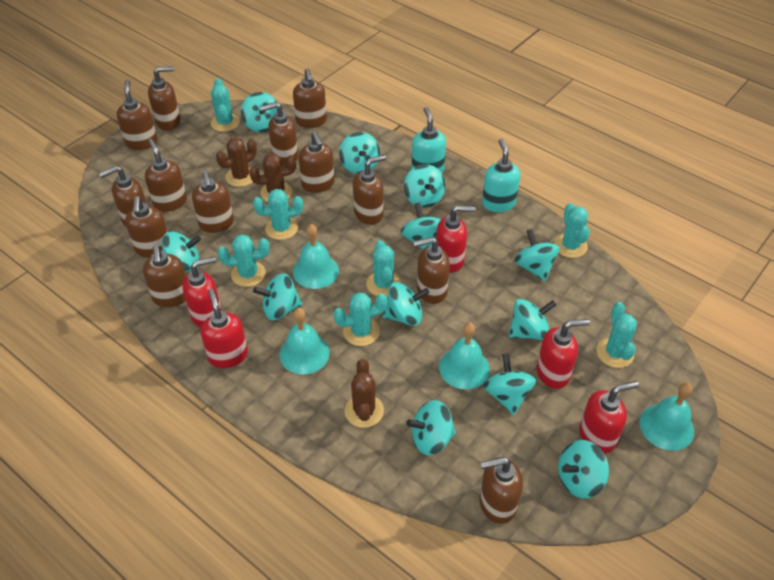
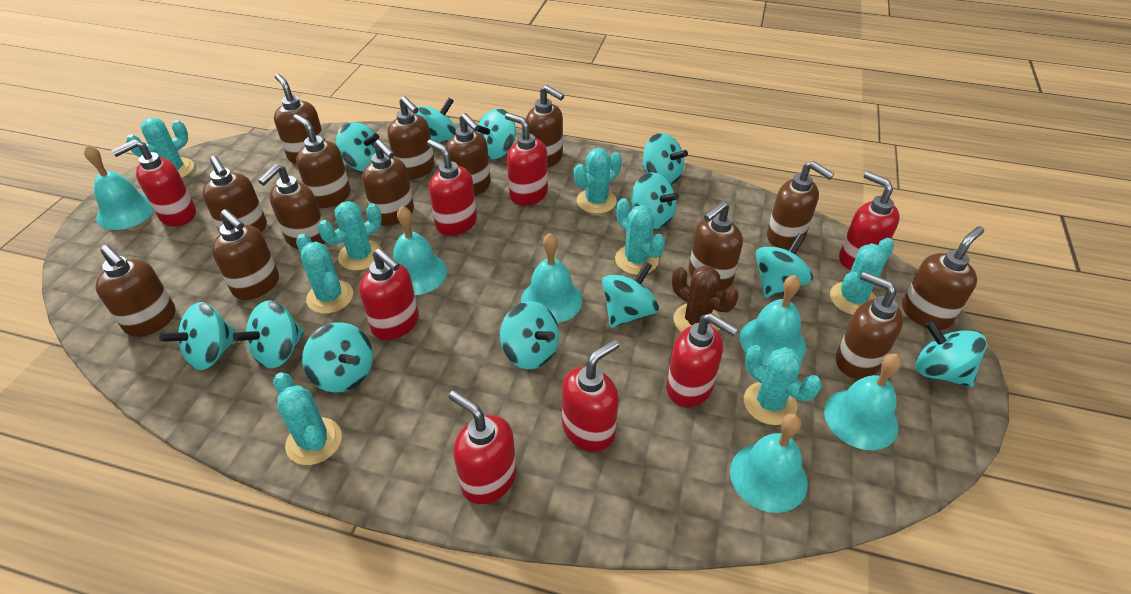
brown cactus: [216,137,257,187] [249,153,296,202] [345,359,384,428] = 3 -> [672,265,739,332] = 1
brown soap dispenser: [99,166,147,226] [117,79,158,150] [125,196,168,258] [143,245,186,307] [145,139,187,212] [148,66,181,131] [192,171,234,233] [260,102,298,166] [293,68,327,128] [299,131,335,193] [353,155,386,225] [413,237,450,304] [479,457,523,524] = 13 -> [95,245,176,337] [202,156,267,234] [212,209,279,300] [258,164,325,250] [274,74,325,164] [293,114,351,208] [362,139,414,226] [388,96,435,179] [446,113,491,196] [526,85,564,168] [689,201,743,291] [767,161,834,249] [836,272,903,379] [902,226,984,330] = 14
red soap dispenser: [183,256,222,328] [200,289,248,368] [436,205,476,272] [537,319,590,389] [579,381,639,454] = 5 -> [112,139,196,226] [359,248,419,340] [427,139,477,236] [449,390,517,504] [505,113,548,206] [562,339,619,452] [667,313,738,407] [839,171,900,270] = 8
turquoise bell: [280,308,330,375] [293,224,339,289] [439,322,490,390] [639,382,694,451] = 4 -> [84,145,154,230] [393,206,447,295] [521,233,583,323] [730,413,808,513] [740,275,806,366] [824,354,902,450] = 6
turquoise cactus: [211,78,240,132] [218,234,269,287] [253,189,303,240] [333,292,387,346] [366,240,401,297] [554,203,590,258] [597,302,637,368] = 7 -> [126,118,194,178] [273,373,342,465] [296,234,353,314] [318,201,382,271] [574,148,622,214] [615,198,665,275] [744,345,822,425] [830,238,894,315] = 8
turquoise soap dispenser: [411,107,446,173] [482,139,521,212] = 2 -> none = 0

